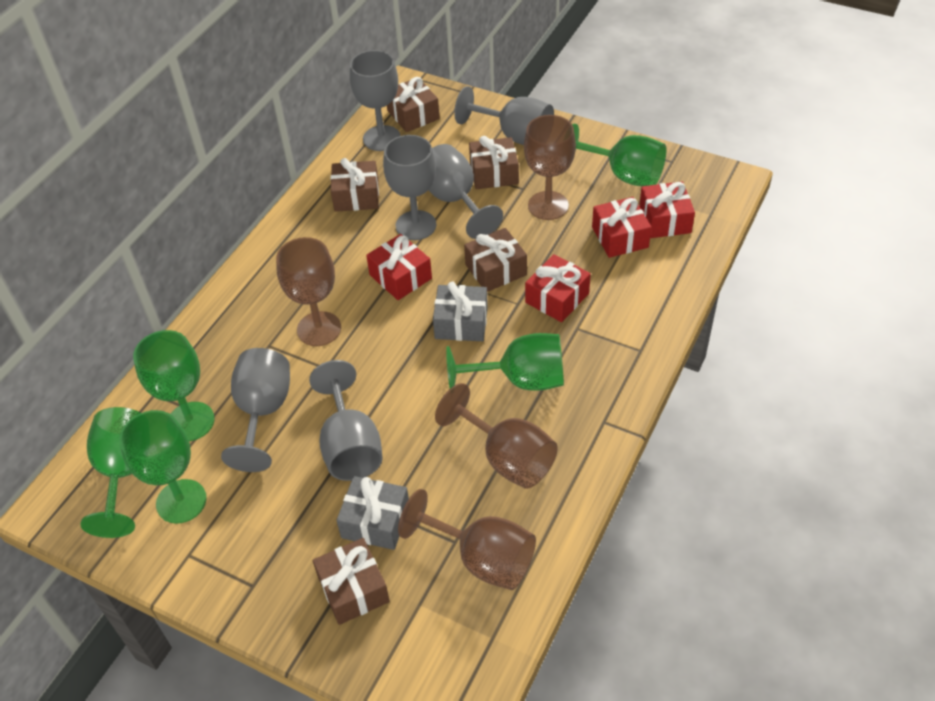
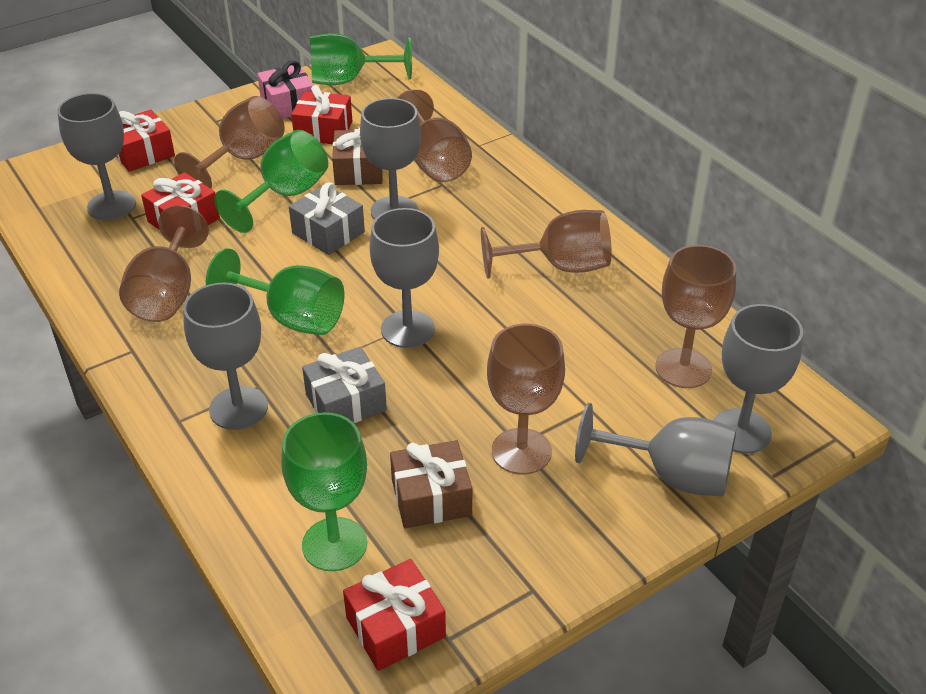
brown gift: [313,538,390,625] [331,158,379,212] [387,77,440,132] [464,228,527,292] [469,136,519,189] = 5 -> [332,128,383,185] [390,440,472,528] = 2
brown goblet: [276,237,341,346] [398,489,536,590] [435,383,558,489] [524,115,576,220] = 4 -> [119,205,209,322] [174,96,285,189] [397,89,472,182] [481,210,612,279] [487,324,565,475] [656,245,736,388] = 6
green goblet: [80,407,140,538] [119,410,207,524] [133,330,215,441] [446,333,564,391] [572,124,667,186] = 5 -> [206,248,344,335] [214,130,328,233] [281,412,367,571] [310,33,412,85] = 4
pink gift: none = 0 -> [257,61,314,119] = 1

